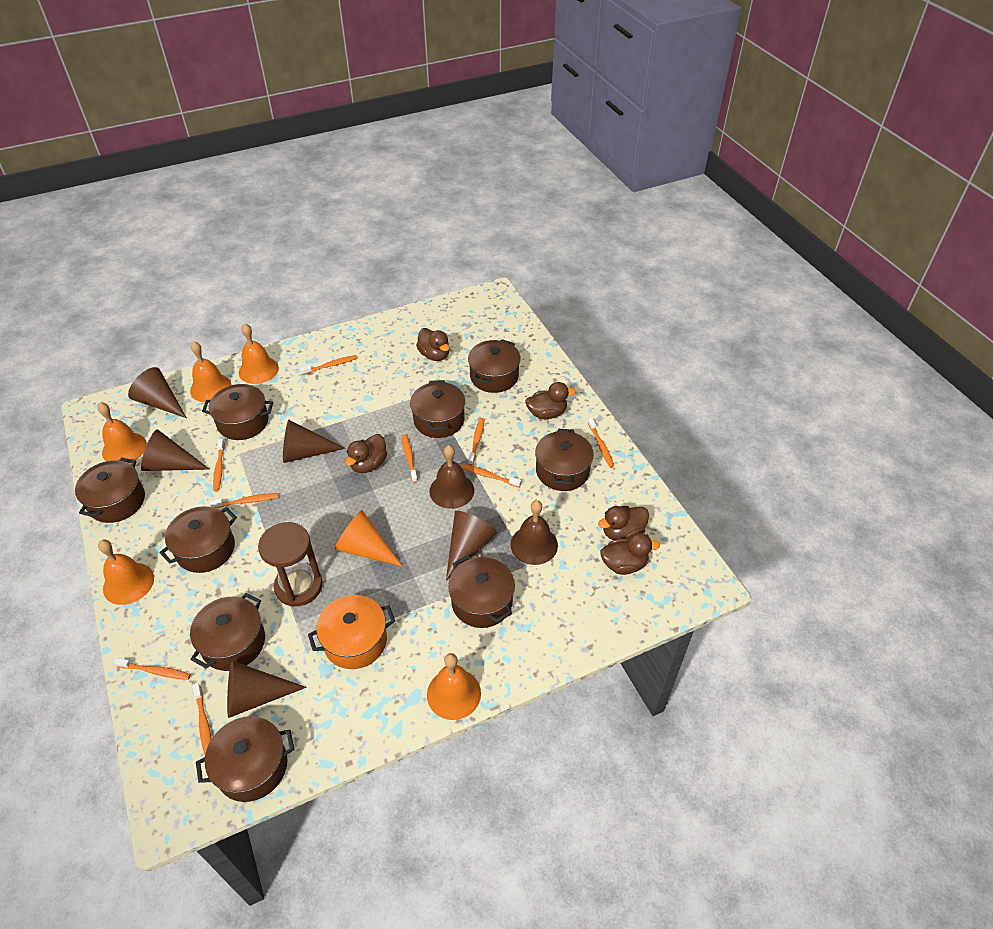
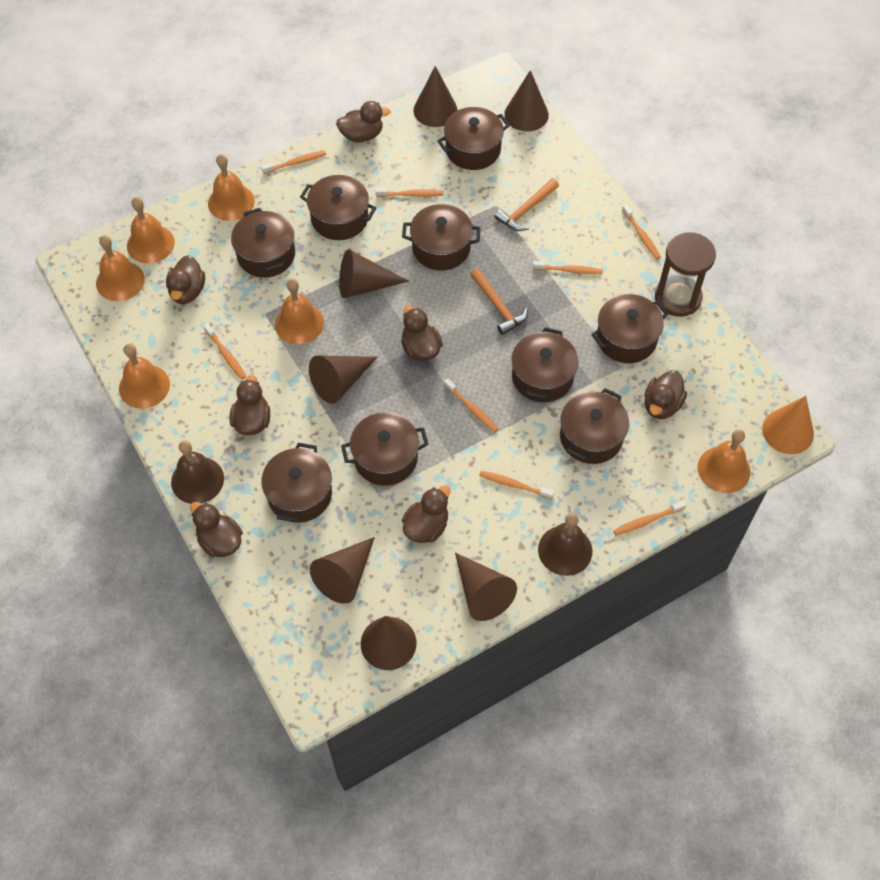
brown cone: [128,367,187,418] [141,429,209,471] [227,661,307,718] [283,420,346,463] [446,511,497,580] = 5 -> [309,355,377,404] [310,537,375,604] [339,249,409,298] [361,616,416,670] [413,66,458,127] [455,553,517,621] [504,70,549,131] = 7
brown duck: [345,434,387,473] [416,328,450,361] [525,382,576,419] [598,506,649,540] [600,533,660,575] = 5 -> [166,255,205,304] [190,502,243,557] [230,375,270,435] [336,101,390,142] [401,306,443,361] [402,485,451,543] [644,370,687,419] = 7
orange bell: [98,402,147,463] [98,540,154,605] [190,341,231,402] [239,323,279,384] [427,653,481,720] = 5 -> [96,235,145,301] [119,344,170,409] [127,197,175,263] [208,154,255,221] [275,279,324,344] [698,429,750,493] = 6
orange hammer: none = 0 -> [470,268,528,335] [494,178,559,231] = 2
orange pot: [308,595,395,669] = 1 -> none = 0
orange toothbrush: [114,658,191,680] [193,683,212,754] [210,493,279,508] [213,439,225,492] [301,355,357,375] [402,434,418,483] [461,464,521,487] [468,418,485,465] [588,418,614,468] = 9 -> [204,323,246,379] [261,150,326,174] [375,188,443,197] [444,378,499,432] [479,471,554,499] [533,261,603,274] [613,501,686,536] [622,204,661,260] = 8

